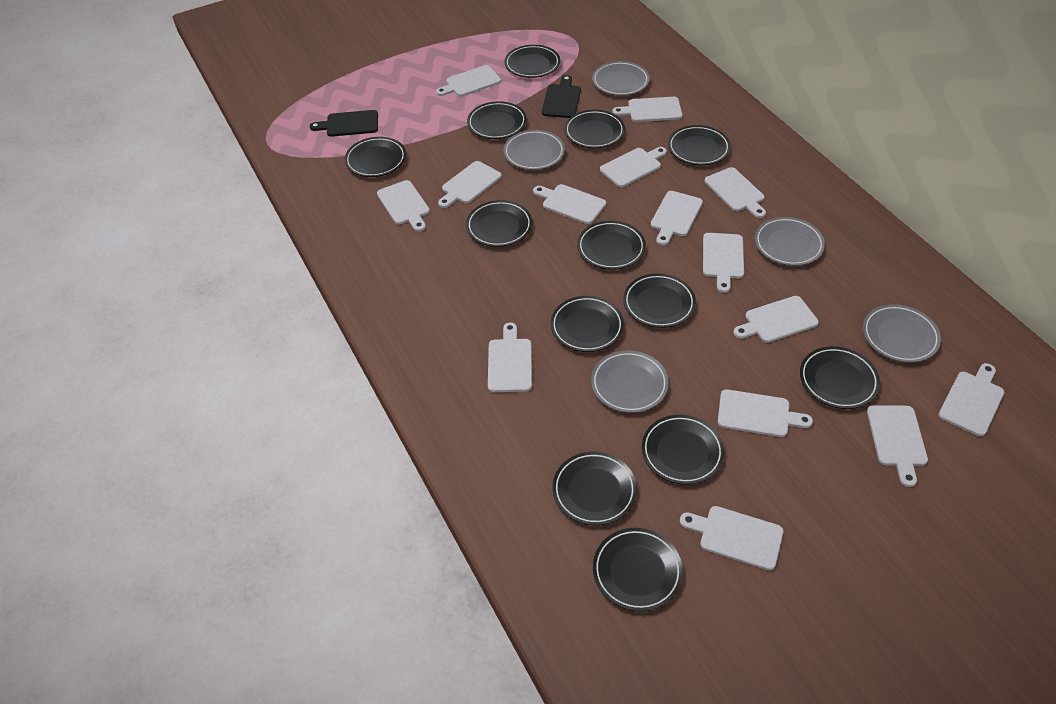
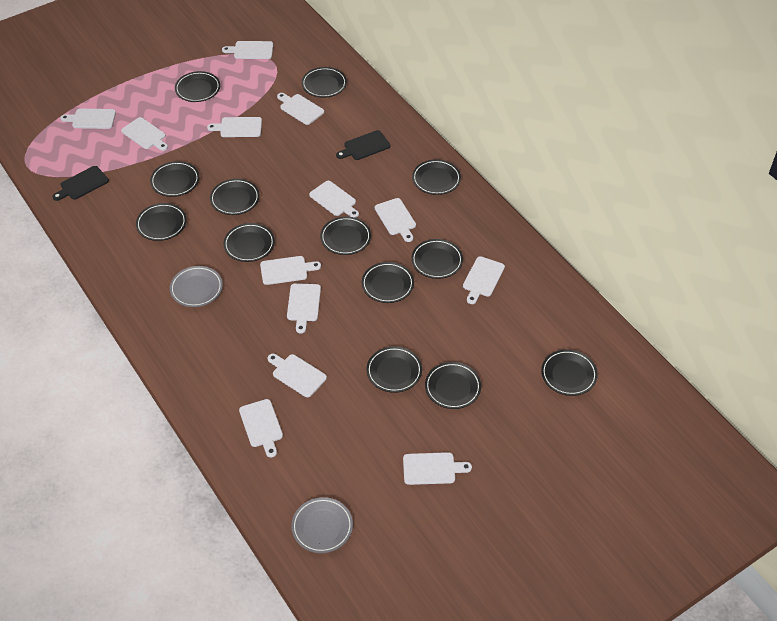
grey plate: [503,130,565,170] [591,351,669,413] [592,61,650,96] [755,217,825,266] [863,304,941,363] = 5 -> [170,266,223,307] [291,497,353,553] = 2
white cutting board: [377,180,430,232] [436,65,501,97] [438,161,502,208] [488,322,532,392] [533,184,606,224] [600,147,667,187] [612,97,682,122] [651,191,703,245] [680,506,783,570] [703,233,744,293] [705,167,766,218] [718,389,813,437] [733,296,819,343] [867,405,928,487] [939,363,1004,436] = 15 -> [60,109,116,129] [121,117,168,151] [207,117,262,137] [222,41,273,59] [239,399,283,457] [260,256,321,285] [267,354,327,397] [277,93,324,125] [287,283,321,334] [309,181,359,218] [375,198,416,242] [403,452,472,485] [463,256,505,304] = 13

